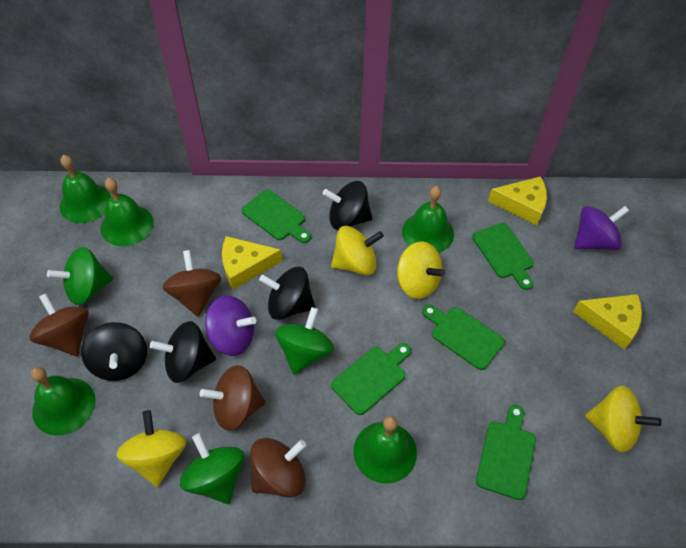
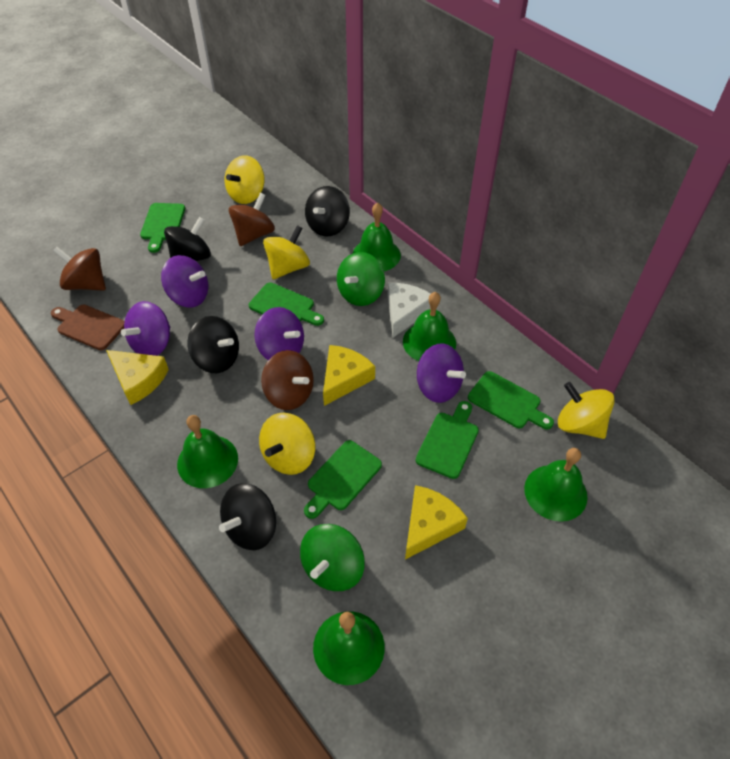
brown cutting board: none = 0 -> [51,305,125,350] = 1
brown spinning top: [29,293,89,356] [162,250,221,316] [200,365,265,431] [250,438,306,497] = 4 -> [53,247,106,291] [229,193,275,246] [261,350,314,410] = 3
green spinning top: [47,247,113,305] [180,433,244,504] [275,307,334,374] = 3 -> [300,524,365,591] [337,252,385,306] = 2
purple spinning top: [205,295,256,356] [574,206,629,250] = 2 -> [121,301,170,356] [161,255,208,308] [254,307,304,360] [417,343,466,403] = 4
white cheese: none = 0 -> [388,283,431,337] = 1

